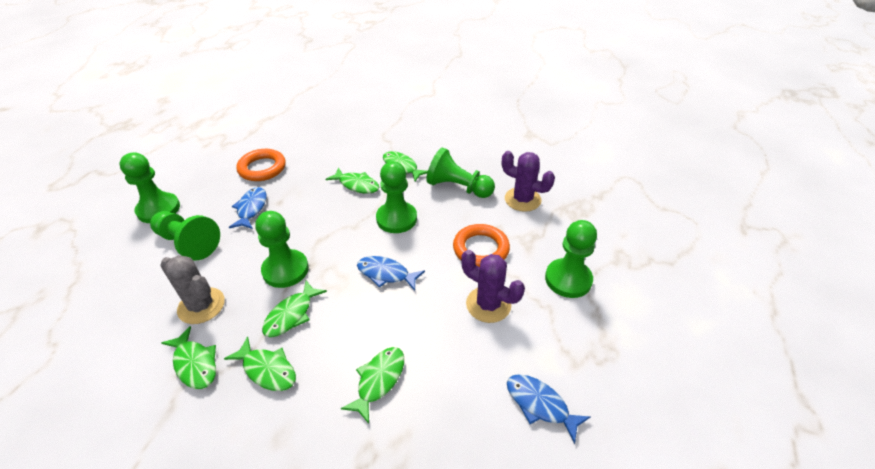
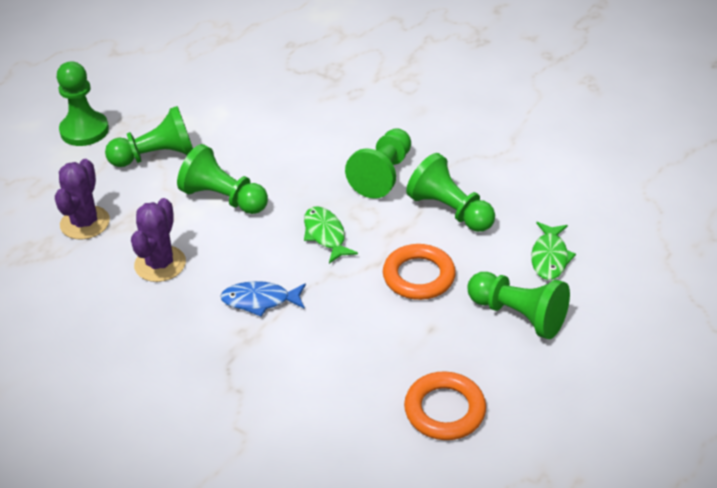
blue fish: [229,187,266,229] [357,256,425,291] [507,374,591,444] = 3 -> [220,281,306,317] = 1
green fish: [161,326,216,389] [224,336,296,391] [262,281,327,337] [326,168,380,193] [341,347,404,424] [383,151,428,181] = 6 -> [304,206,358,264] [531,222,576,280] = 2
grey cactus: [160,255,225,324] = 1 -> none = 0

